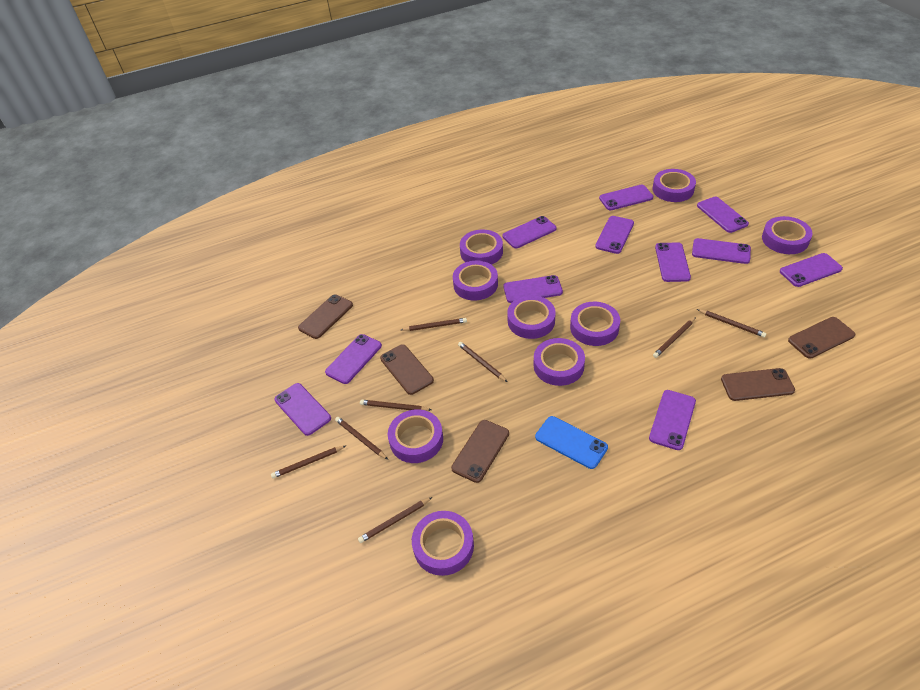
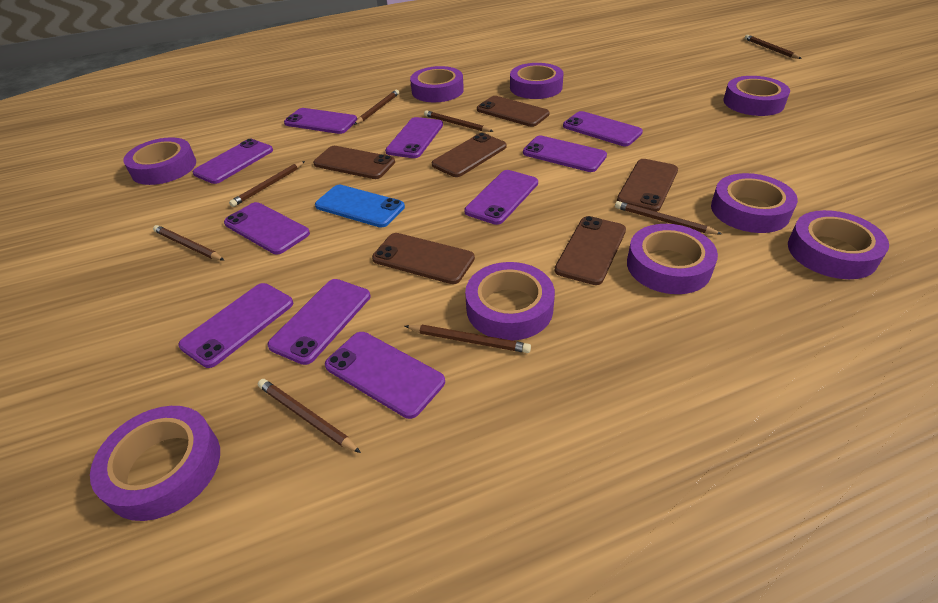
brown phone: [298,294,353,339] [380,344,434,395] [451,420,509,483] [721,368,795,401] [788,317,855,359] = 5 -> [313,146,395,179] [372,233,475,284] [432,133,507,177] [477,96,550,127] [555,216,626,285] [617,159,678,212] = 6
purple phone: [274,383,331,436] [325,334,382,384] [503,216,556,248] [503,275,563,303] [595,216,634,254] [599,185,653,210] [649,390,696,450] [655,242,691,282] [692,238,751,264] [697,197,749,233] [780,253,843,287] = 11 -> [178,283,293,368] [193,139,273,184] [224,202,310,254] [267,279,370,365] [284,108,357,134] [325,332,445,419] [385,117,443,158] [464,170,538,225] [523,136,607,172] [563,111,643,146] = 10

